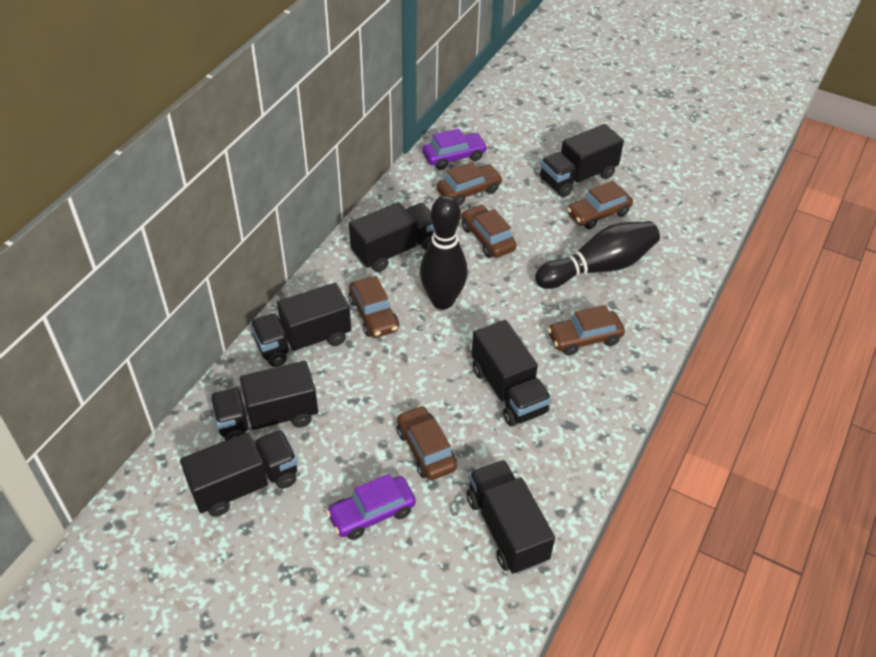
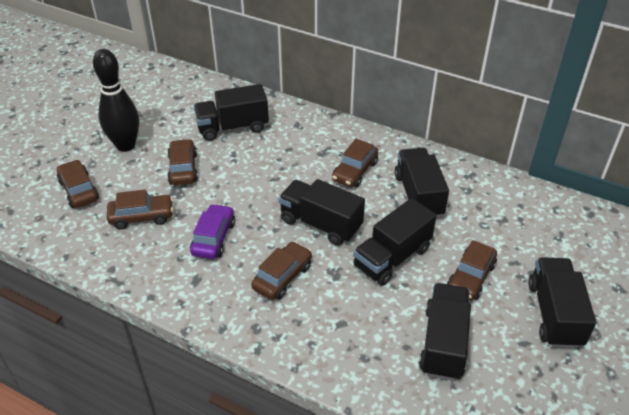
black bowling pin: [420,195,468,309] [535,221,660,289] = 2 -> [93,49,139,152] = 1
black truck: [180,430,298,517] [210,361,318,441] [250,283,351,367] [349,202,434,272] [467,460,555,574] [472,320,552,426] [540,124,624,198] = 7 -> [193,84,269,141] [279,179,365,246] [353,198,437,286] [394,148,449,218] [419,283,471,381] [528,257,596,348] = 6
purple car: [326,474,416,540] [423,128,488,170] = 2 -> [190,204,235,259] = 1

